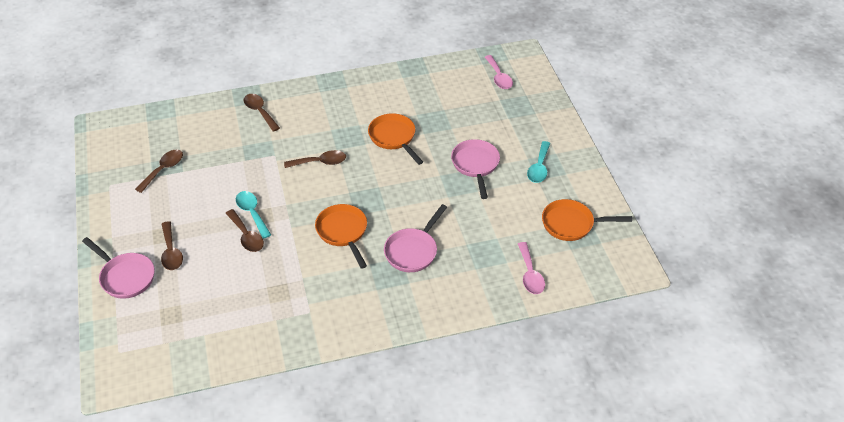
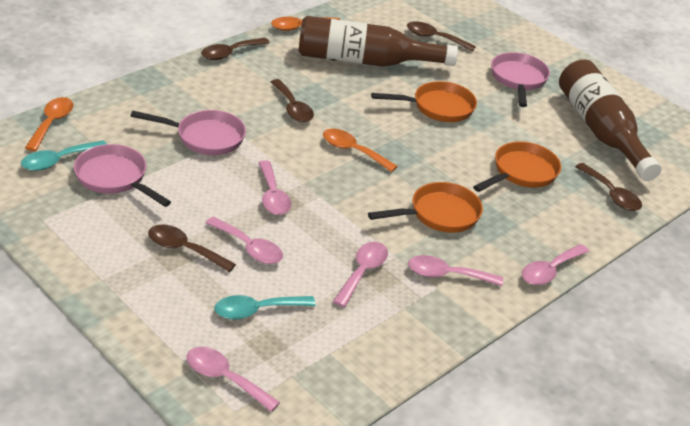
brown bottle: none = 0 -> [299,16,458,67] [559,59,661,181] = 2
orange spoon: none = 0 -> [25,97,73,151] [271,17,341,31] [323,129,398,172] = 3
pink spoon: [485,55,513,89] [518,242,545,294] = 2 -> [186,347,280,412] [205,216,283,264] [259,161,291,215] [333,242,388,307] [408,255,503,286] [522,244,589,285] = 6

